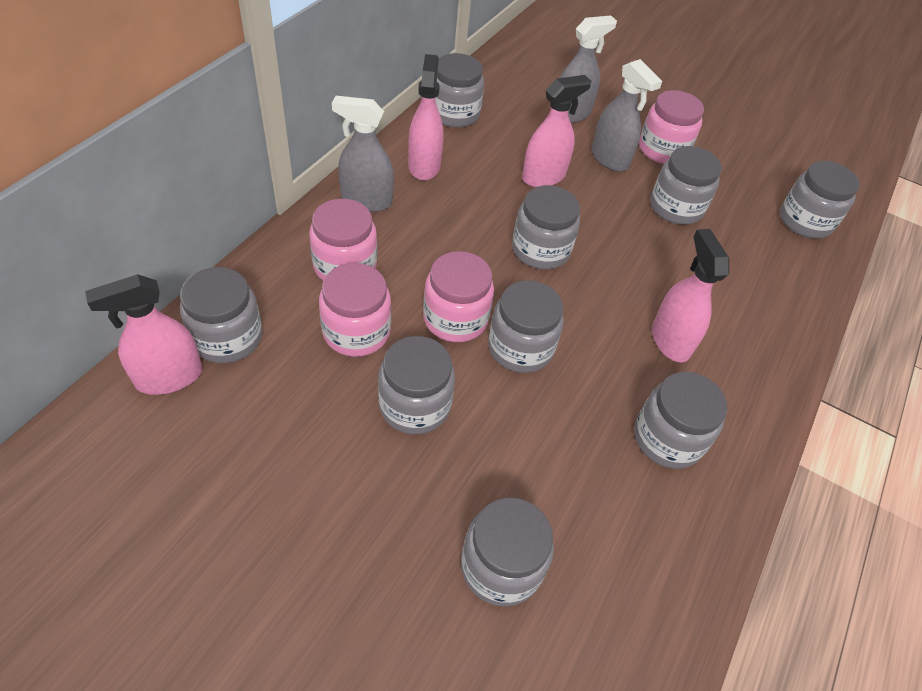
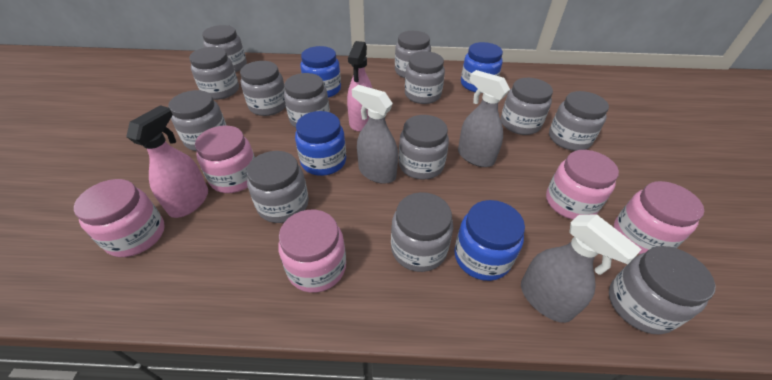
blue jar: none = 0 -> [295,111,346,176] [300,46,341,98] [454,200,525,281] [461,42,503,92] = 4
grey jar: [180,267,262,363] [378,336,455,434] [435,53,484,128] [461,498,554,606] [488,280,564,373] [512,185,580,269] [635,372,727,469] [651,146,722,225] [780,161,860,238] = 9 -> [168,90,227,151] [189,47,239,100] [202,25,247,72] [240,61,286,116] [246,151,309,223] [284,73,330,128] [391,192,453,272] [395,31,431,78] [399,115,449,180] [405,51,445,104] [501,78,553,135] [549,91,609,151] [609,246,716,334] = 13
pink jar: [309,199,377,280] [319,263,391,357] [423,251,494,342] [639,90,704,164] = 4 -> [74,179,165,257] [195,126,255,193] [278,210,346,293] [546,150,619,220] [614,181,704,254] = 5
pink spray bottle: [85,274,202,395] [408,54,443,181] [522,75,592,187] [652,229,729,362] = 4 -> [126,105,208,218] [347,41,373,131] = 2

